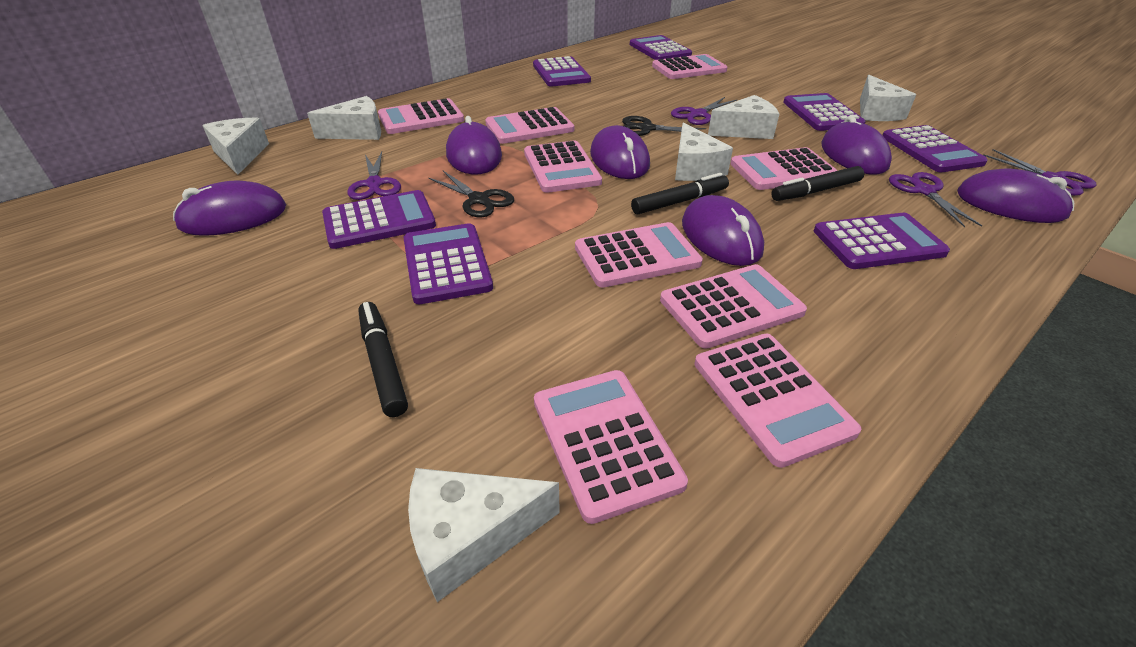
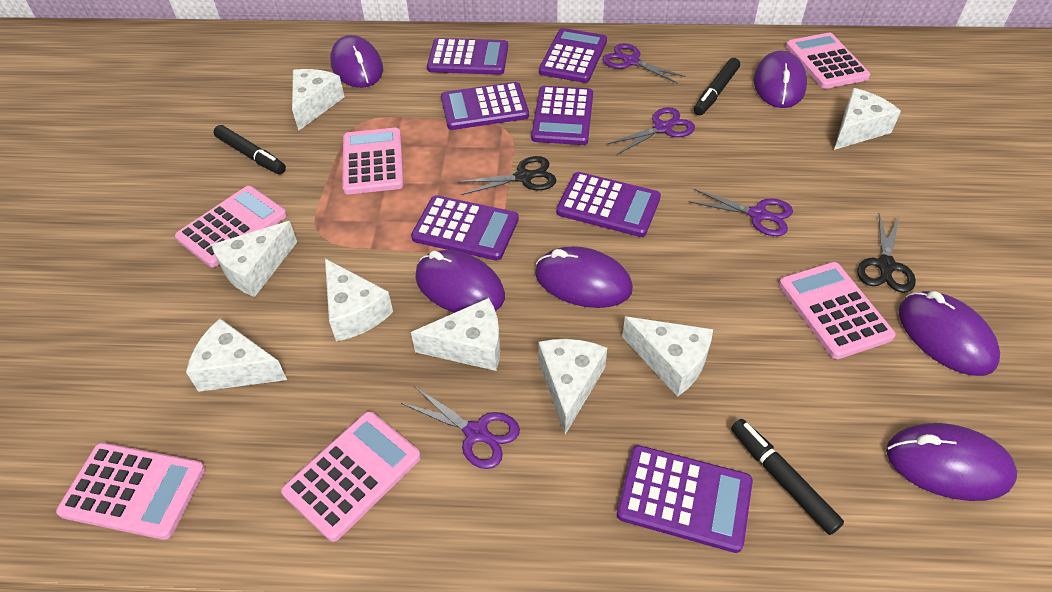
pink calculator: [378,98,464,134] [485,107,574,144] [524,140,602,193] [534,370,688,524] [575,222,703,288] [652,54,727,79] [660,264,807,348] [695,334,861,468] [731,147,838,190] = 9 -> [56,443,205,540] [175,186,287,267] [281,411,421,542] [342,128,404,194] [779,262,896,359] [786,33,870,89] = 6
white cheese: [202,118,269,175] [307,96,381,140] [408,468,560,602] [675,123,733,181] [708,95,779,139] [860,75,916,121] = 6 -> [186,319,287,392] [211,221,297,297] [292,69,345,131] [325,259,393,342] [411,298,500,371] [538,339,607,434] [622,317,713,397] [834,88,901,150] = 8

